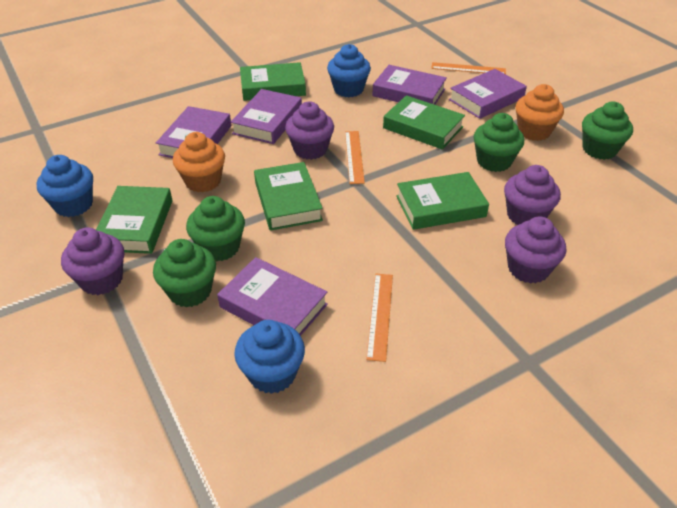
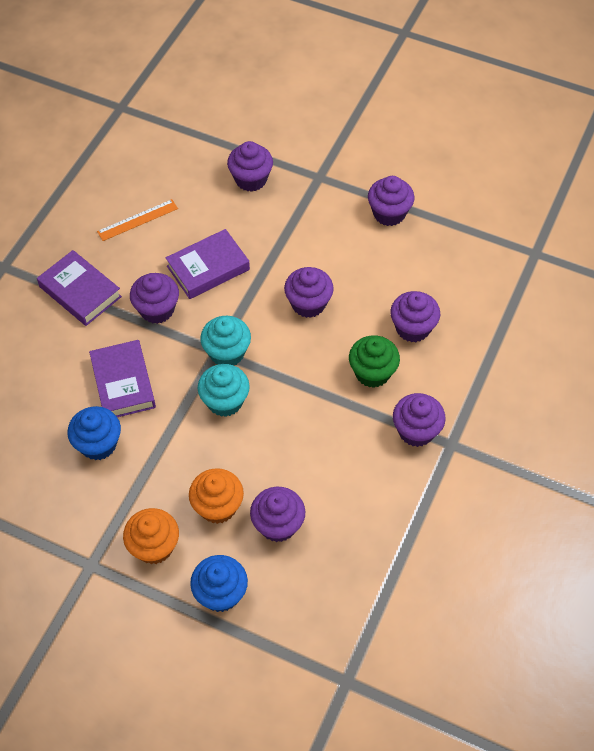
blue cupcake: [37,155,93,217] [234,320,305,394] [327,44,371,97] = 3 -> [67,406,121,460] [190,555,248,612] = 2
green book: [96,186,173,254] [240,62,306,101] [254,162,323,231] [383,95,465,150] [396,172,489,230] = 5 -> none = 0
green cupcake: [153,239,216,307] [186,196,245,261] [473,113,524,172] [582,102,633,160] = 4 -> [349,335,400,388] = 1
orange ruler: [345,131,365,184] [366,274,393,362] [431,62,506,74] = 3 -> [97,199,178,241] = 1
purple book: [156,106,231,158] [217,257,328,336] [231,89,302,144] [372,65,447,105] [449,69,527,119] = 5 -> [37,250,122,326] [89,340,156,417] [166,229,250,299] = 3
purple cupcake: [61,227,124,295] [285,101,334,160] [504,165,561,225] [505,216,566,284] = 4 -> [130,273,179,324] [227,141,273,192] [250,487,305,542] [284,267,334,318] [368,176,415,226] [390,291,440,342] [393,393,446,447] = 7
turquoise cupcake: none = 0 -> [197,364,250,417] [200,316,251,365] = 2

